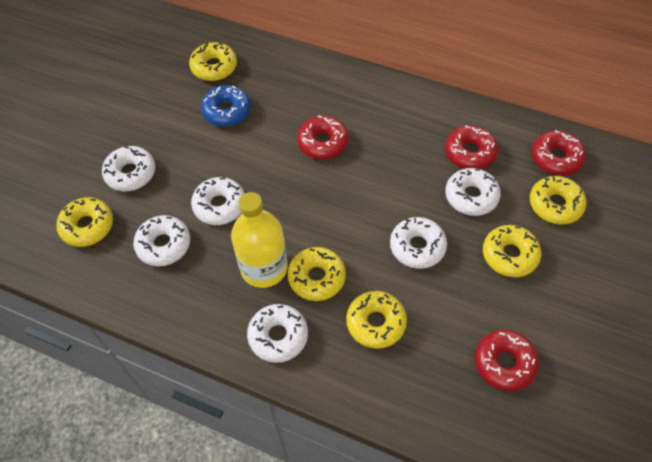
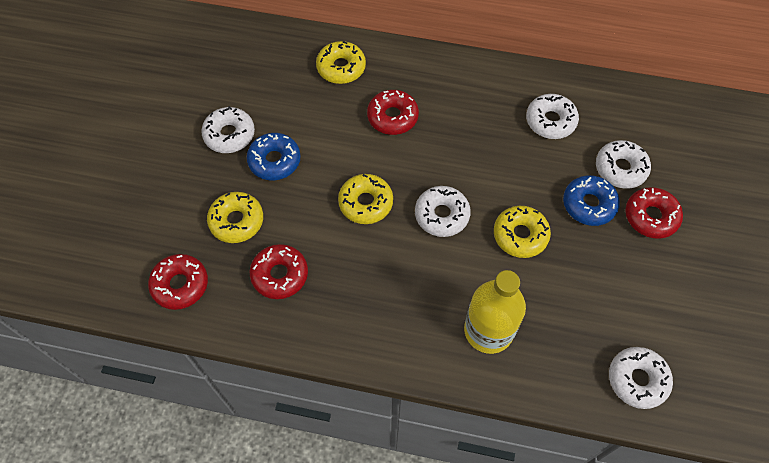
blue donut: [201,85,251,127] = 1 -> [247,133,301,180] [563,175,620,226] = 2
white donut: [102,146,155,191] [133,215,190,266] [191,177,245,225] [247,304,308,363] [390,217,447,269] [445,168,501,216] = 6 -> [201,106,255,153] [415,186,471,237] [526,94,579,139] [596,140,651,189] [609,347,673,409] = 5
yellow donut: [56,197,113,247] [189,42,237,81] [288,247,346,301] [346,291,407,349] [483,225,541,277] [530,176,587,225] = 6 -> [207,192,263,243] [316,41,366,84] [338,174,393,224] [494,206,551,258] = 4

